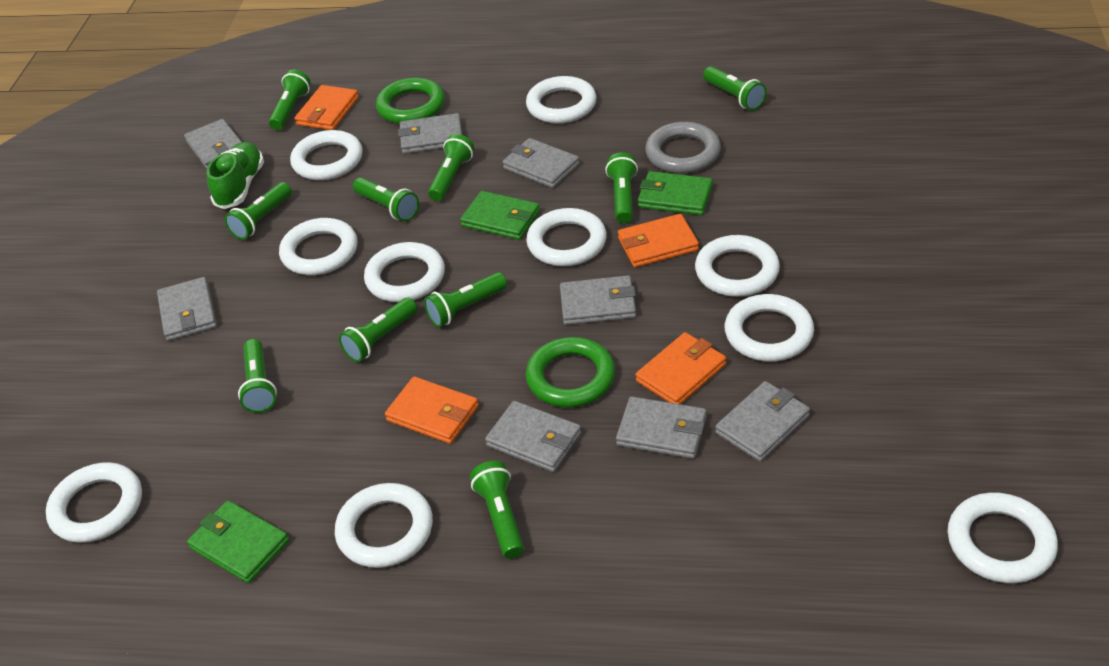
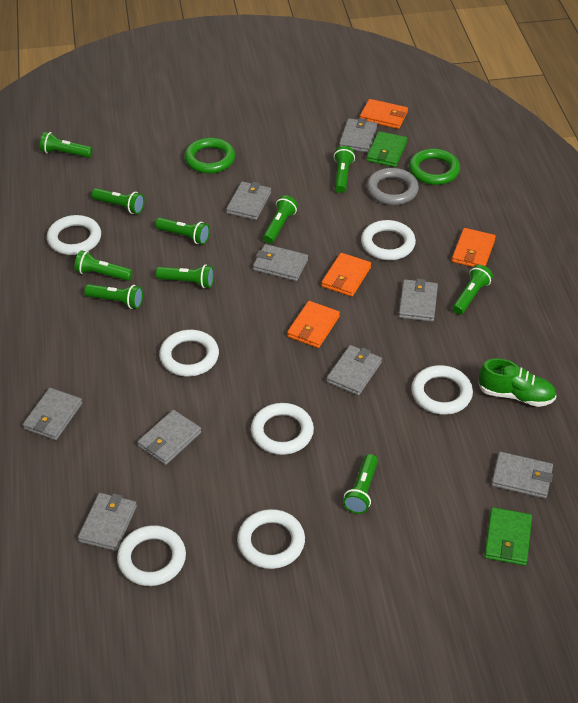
green wallet: [187,500,289,583] [460,191,540,240] [638,171,713,215] = 3 -> [366,131,407,167] [484,507,532,566] = 2
grey wallet: [157,277,217,341] [184,119,242,169] [398,113,462,154] [485,401,581,472] [502,138,580,188] [560,275,636,325] [616,396,707,459] [715,381,810,462] = 8 -> [23,388,82,440] [78,493,137,551] [137,410,201,465] [226,181,271,220] [253,244,308,281] [327,345,382,396] [339,118,377,153] [399,279,438,322] [491,452,553,499] = 9
white ring: [46,462,142,543] [279,218,357,275] [290,130,363,180] [335,483,433,568] [364,242,445,302] [526,76,596,123] [526,208,606,266] [695,235,780,297] [725,294,814,361] [948,492,1058,583] = 10 -> [47,215,101,255] [117,525,186,586] [159,330,219,377] [237,509,305,569] [251,403,314,455] [361,220,416,260] [411,365,473,415] = 7

